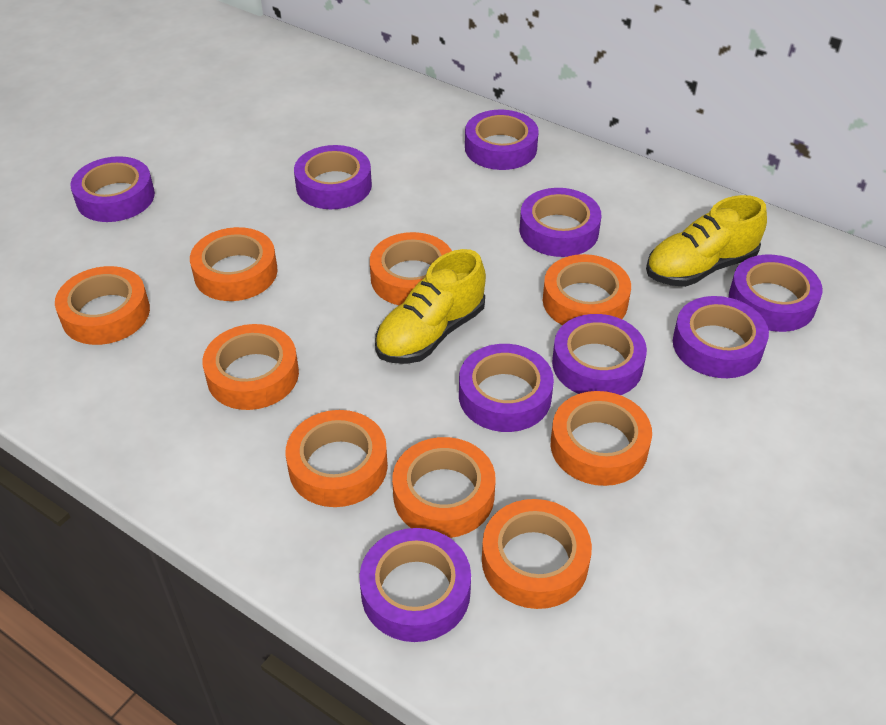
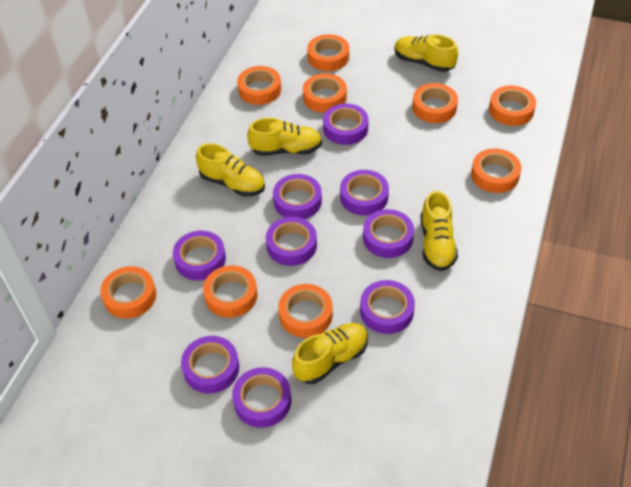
yellow shoe: [375,249,486,364] [646,195,767,287] = 2 -> [196,143,265,196] [247,118,322,156] [292,323,368,384] [394,34,458,72] [421,191,458,271] = 5

